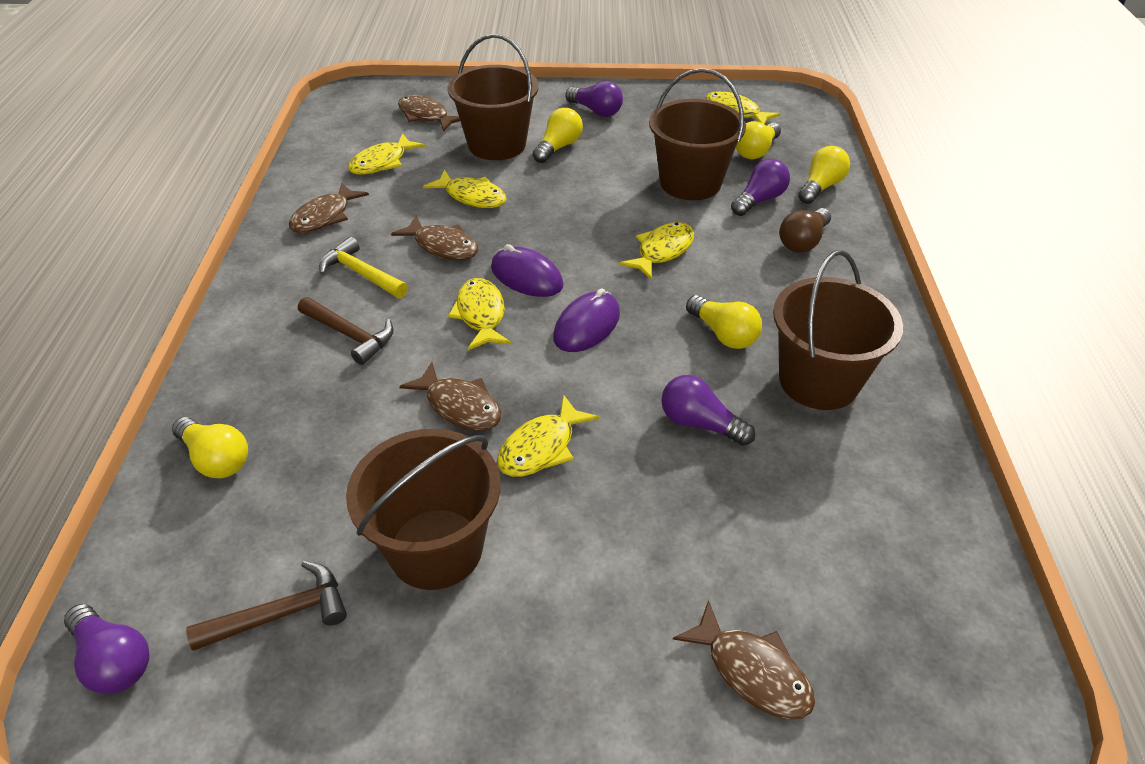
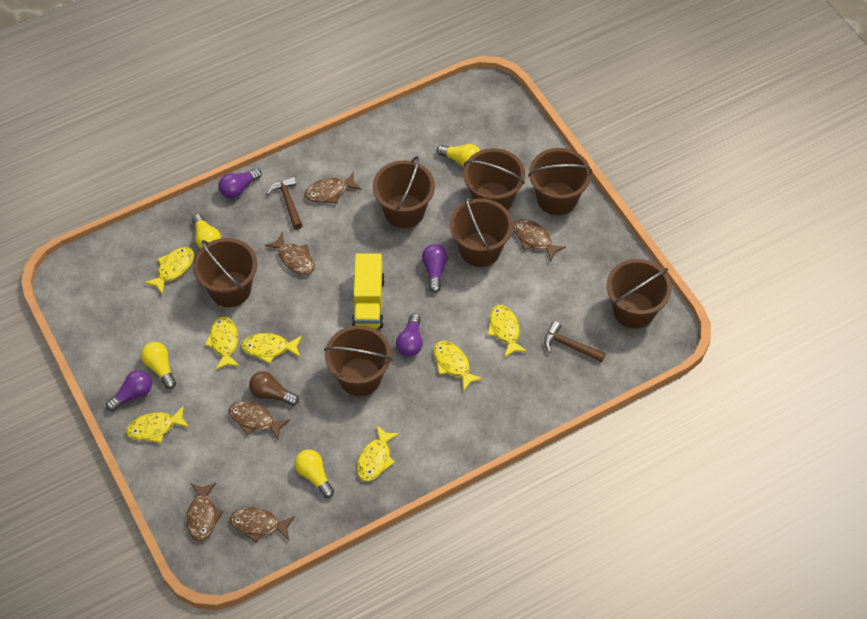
brown bucket: [346,429,500,590] [447,34,539,160] [649,68,746,200] [773,250,903,410] = 4 -> [193,238,258,307] [324,325,392,396] [373,156,435,228] [450,195,513,267] [463,148,525,210] [528,148,592,215] [607,259,672,329] = 7
brown fish: [289,182,369,233] [391,216,478,260] [398,95,460,132] [399,362,501,431] [673,600,815,720] = 5 -> [187,483,223,541] [229,401,290,440] [230,507,295,543] [265,232,315,275] [304,172,362,204] [513,219,566,262] = 6
purple mouse: [491,244,563,297] [553,288,620,352] = 2 -> none = 0
yellow fish: [348,133,425,175] [423,170,506,208] [448,278,511,350] [497,394,599,477] [619,222,694,280] [706,91,780,124] = 6 -> [126,406,190,443] [144,247,194,295] [205,316,240,370] [242,333,302,364] [357,425,400,481] [433,341,483,392] [487,305,528,358] = 7
yellow hammer: [319,237,408,298] = 1 -> none = 0
yellow light bulb: [172,417,248,478] [533,108,583,163] [686,295,762,349] [736,121,781,159] [798,146,850,204] = 5 -> [141,342,176,389] [192,214,221,249] [295,449,334,498] [437,144,480,167] = 4
yellow truck: none = 0 -> [352,253,385,328] = 1

